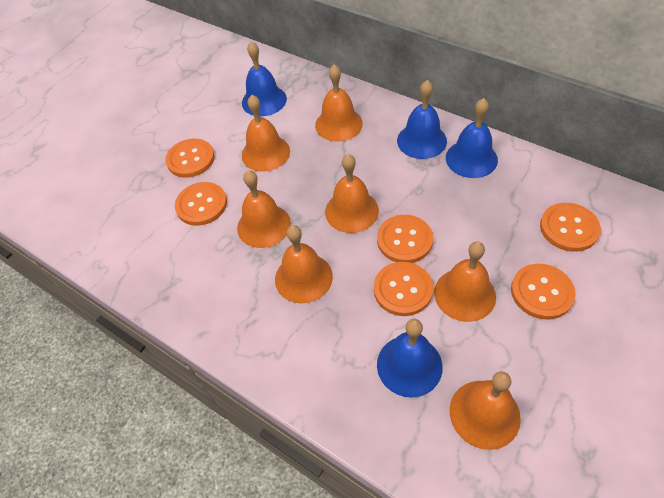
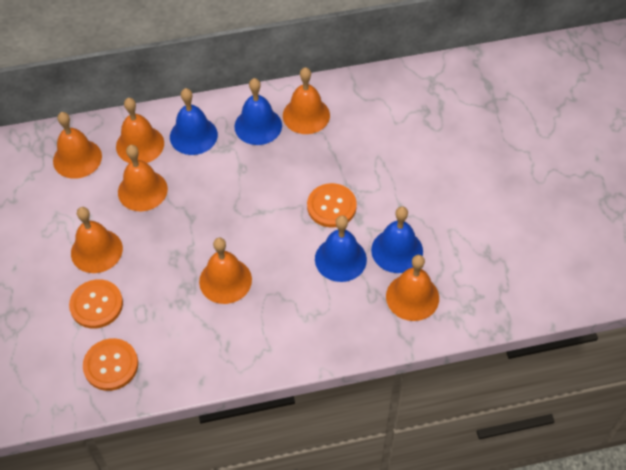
orange button: [165,138,215,178] [175,182,227,226] [374,262,433,316] [377,215,433,263] [511,264,576,319] [540,203,601,252] = 6 -> [69,279,123,329] [83,338,138,391] [307,183,357,228] = 3

